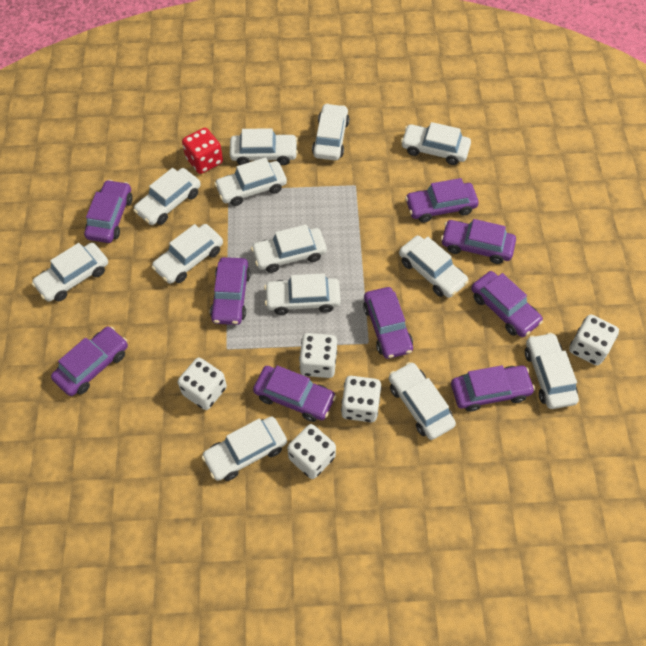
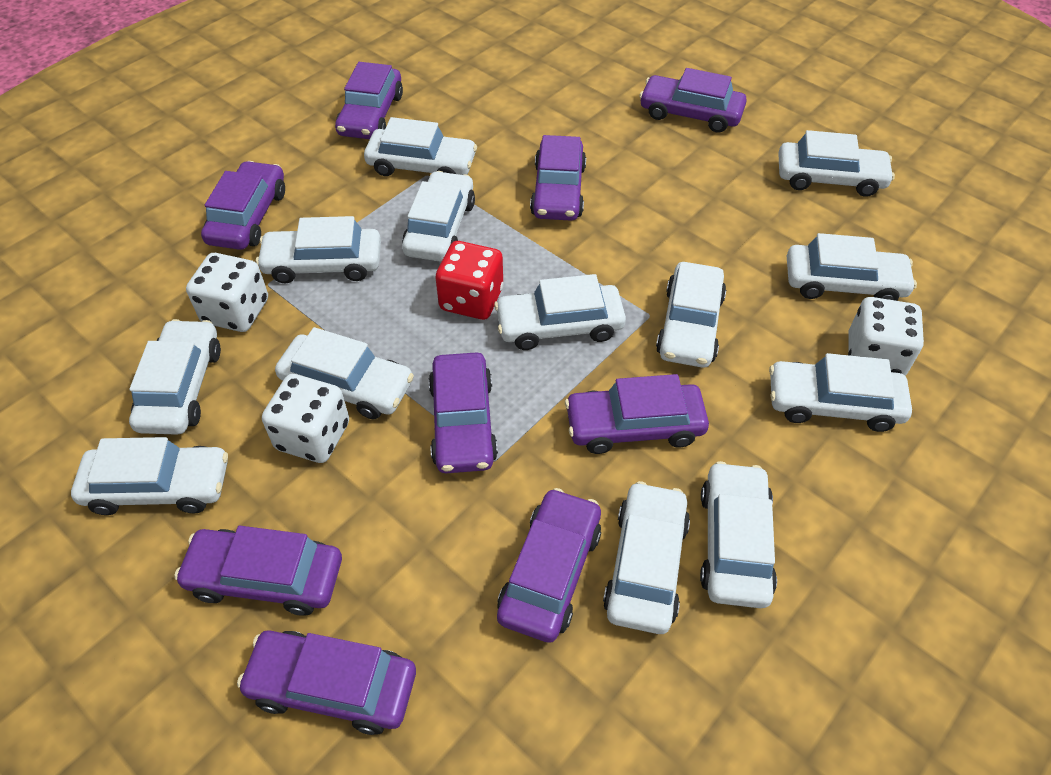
white dice: [178,357,227,410] [287,424,336,479] [299,333,337,378] [341,376,381,422] [569,314,619,366] = 5 -> [186,253,268,332] [262,374,349,463] [848,297,924,376] = 3

